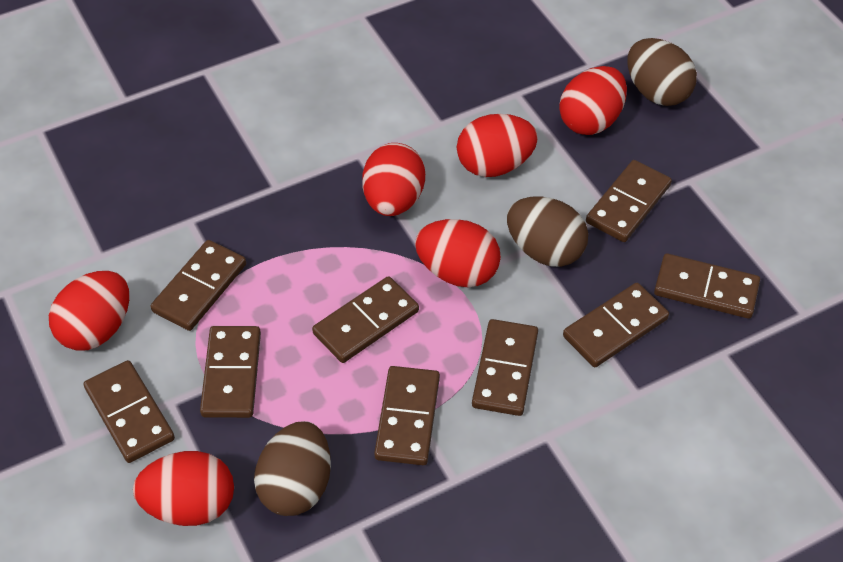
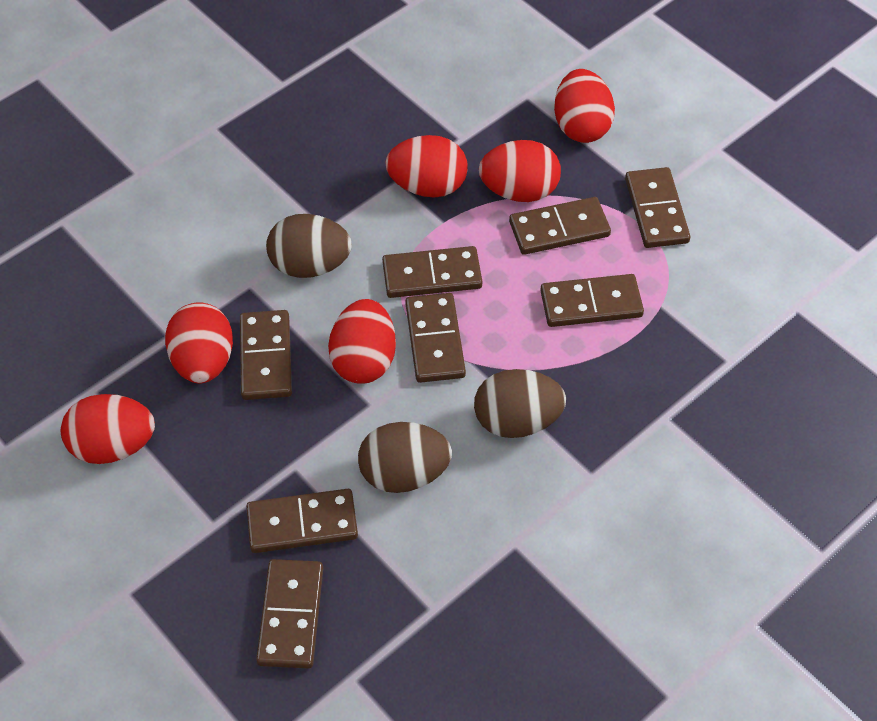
brown domino: [84,360,175,463] [151,240,246,331] [200,326,261,418] [312,276,419,363] [374,366,440,465] [472,319,538,416] [563,283,669,367] [586,160,672,242] [654,253,760,319] = 9 -> [240,310,292,400] [246,489,358,553] [256,559,323,669] [382,246,482,298] [405,293,466,383] [509,197,611,255] [540,274,644,327] [625,167,690,248] = 8

